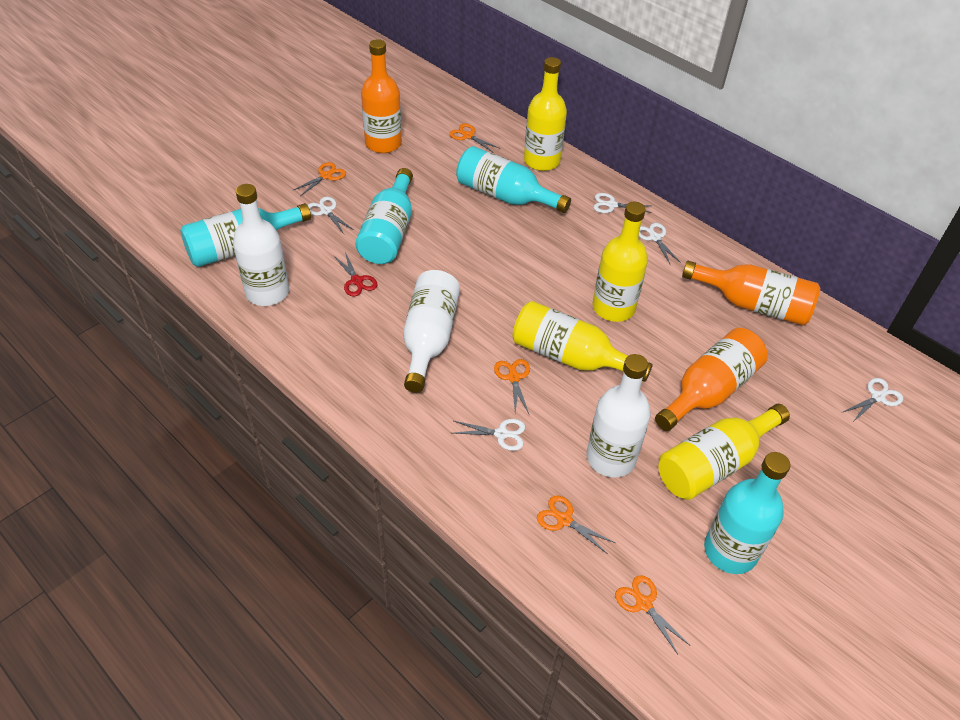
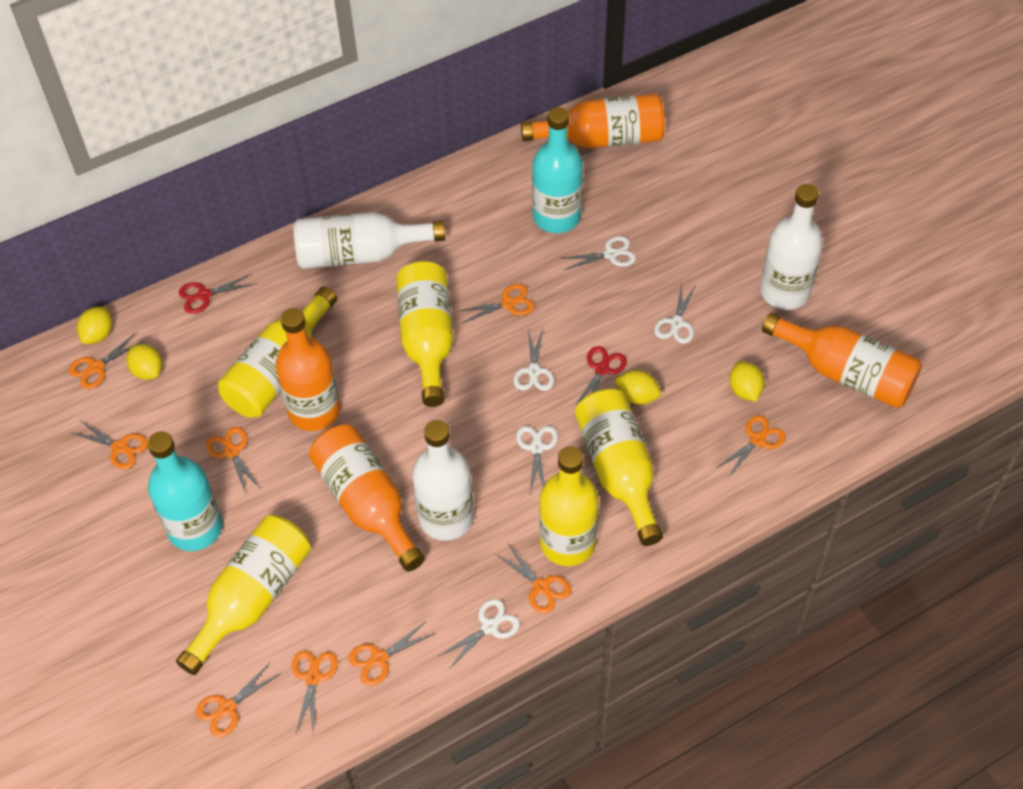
orange bottle: [361,39,402,153] [655,328,768,431] [682,261,820,325] = 3 -> [275,308,340,431] [309,425,425,572] [521,93,665,149] [762,313,922,408] = 4
orange scissors: [292,162,346,196] [449,124,499,152] [494,359,530,414] [537,496,615,554] [615,575,691,654] = 5 -> [69,333,144,389] [70,420,148,469] [195,663,281,737] [206,427,261,494] [292,651,338,735] [349,621,434,686] [458,284,535,323] [496,544,571,614] [716,415,786,478] = 9
red scissors: [334,252,377,296] = 1 -> [179,274,255,314] [574,346,627,407] = 2
turquoise bottle: [180,203,311,267] [355,168,413,264] [456,146,571,213] [704,452,790,574] = 4 -> [147,431,223,551] [532,107,583,233] = 2
yellow bottle: [512,301,653,382] [524,57,567,171] [592,202,648,322] [658,404,790,500] = 4 -> [176,515,311,675] [218,287,337,418] [396,261,454,407] [539,446,599,566] [575,389,663,546] = 5
yellow lemon: none = 0 -> [77,306,112,344] [126,344,162,380] [614,370,661,405] [729,361,765,402] = 4

